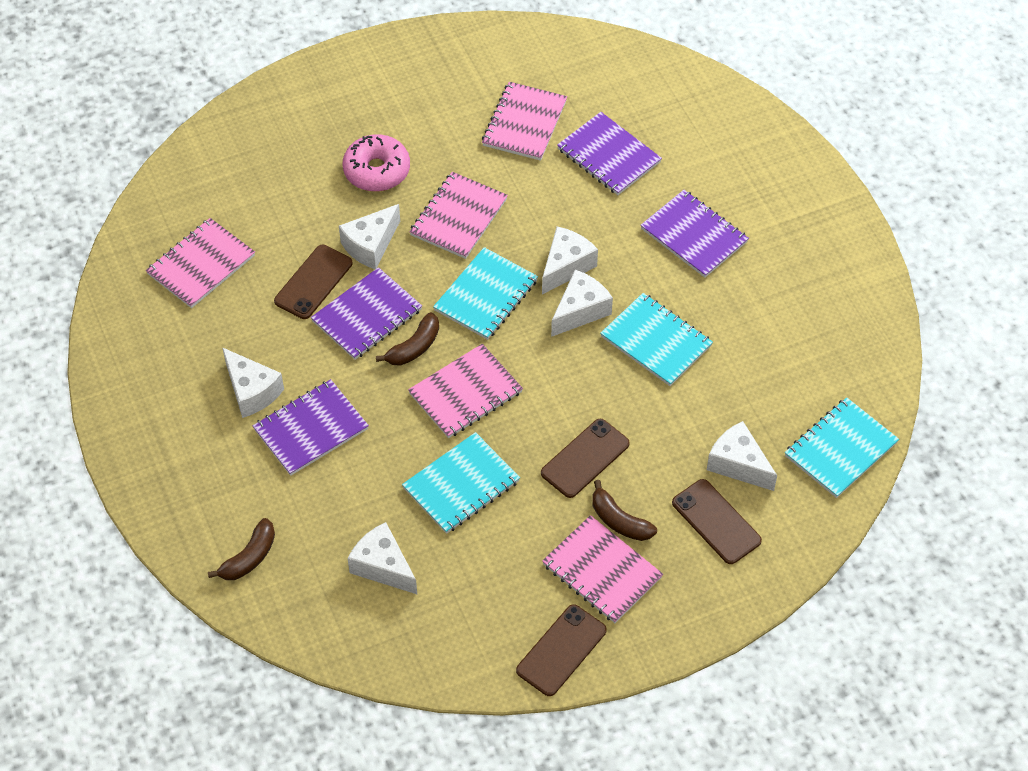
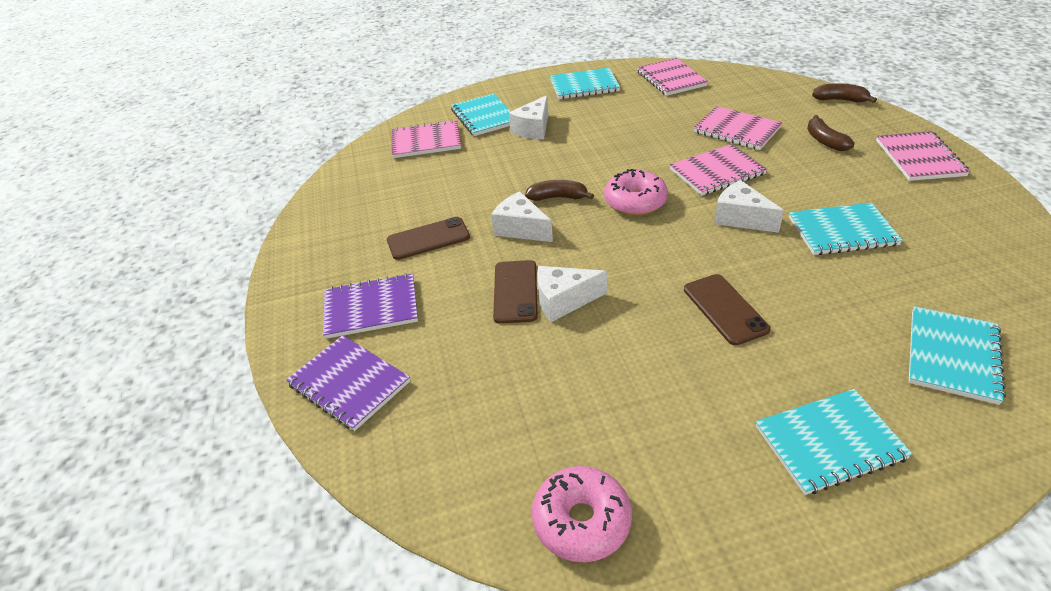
brown phone: [274,245,352,319] [516,604,607,696] [541,419,630,498] [672,479,762,564] = 4 -> [387,217,470,260] [493,260,538,324] [684,274,771,345] = 3
pink donut: [343,134,410,192] = 1 -> [532,466,632,562] [604,169,668,215] = 2
purple notebook: [253,379,369,476] [311,267,422,360] [557,112,662,195] [641,190,749,278] = 4 -> [286,335,410,431] [323,273,418,339] = 2
turquoise notebook: [402,432,520,534] [433,247,538,340] [600,293,713,386] [785,397,899,498] = 4 -> [451,93,511,136] [550,68,620,99] [756,389,912,495] [789,203,903,255] [909,306,1006,405] = 5
white cheese: [222,347,284,418] [339,204,400,269] [347,522,417,594] [542,227,598,295] [551,270,613,337] [707,421,777,491] = 6 -> [491,192,553,242] [509,95,549,139] [537,266,607,322] [714,180,784,233] = 4

